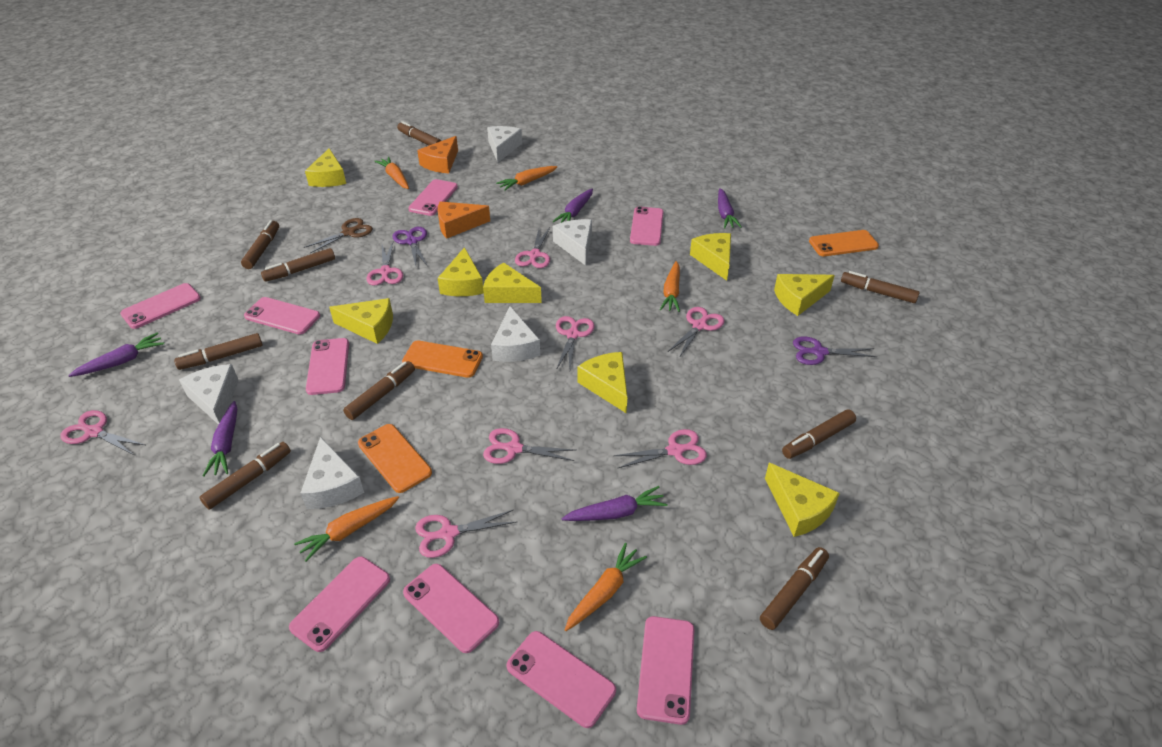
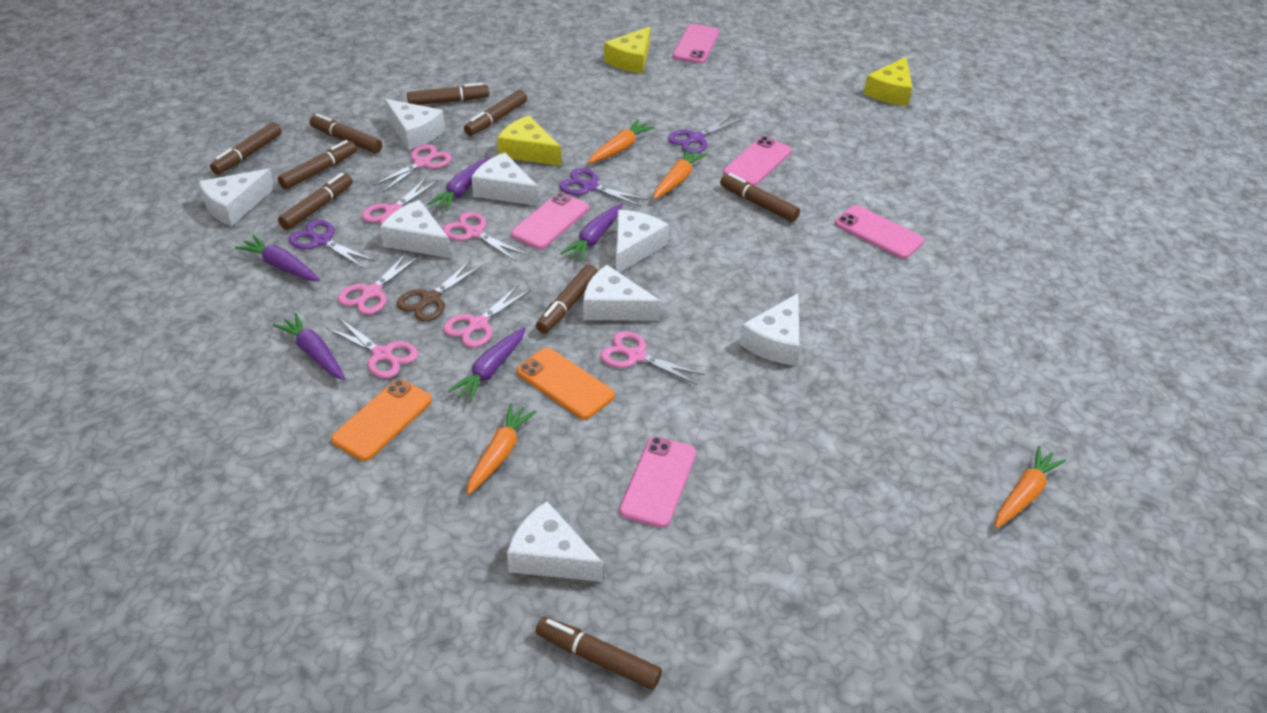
orange carrot: [294,496,399,562] [374,157,409,189] [496,166,558,191] [564,543,647,631] [660,261,680,312] = 5 -> [467,403,537,495] [588,119,655,163] [653,148,707,199] [995,446,1066,529] = 4
orange cheese: [417,136,458,173] [438,202,490,239] = 2 -> none = 0
orange phone: [358,424,432,493] [402,340,483,378] [809,230,879,256] = 3 -> [331,379,432,461] [517,348,615,419] = 2
pink phone: [120,283,201,329] [244,297,320,335] [289,557,390,652] [306,338,349,395] [403,564,499,653] [408,179,458,216] [506,631,616,728] [630,206,664,246] [637,616,695,725] = 9 -> [511,192,589,249] [619,436,696,528] [673,24,720,64] [723,136,792,186] [835,205,924,259] = 5
pink scissors: [60,410,145,455] [366,242,403,286] [415,510,516,558] [483,428,575,464] [515,228,550,268] [556,316,595,370] [613,429,707,469] [668,307,725,358] = 8 -> [327,317,418,378] [338,252,420,315] [362,177,438,226] [373,144,452,192] [442,212,527,261] [443,284,531,348] [600,331,705,385] = 7
purple scissors: [393,227,427,266] [793,337,877,365] = 2 -> [289,220,375,268] [559,168,647,207] [668,115,741,154] = 3
white cheese: [179,364,239,425] [300,437,364,509] [487,126,522,162] [491,306,540,362] [553,219,592,266] = 5 -> [199,169,275,226] [380,200,451,258] [384,99,445,150] [471,153,539,206] [507,501,603,582] [583,265,661,321] [616,210,669,272] [740,293,799,366] = 8
yellow cheese: [305,148,346,187] [329,298,393,344] [438,247,484,296] [483,262,542,303] [578,352,627,413] [690,233,731,281] [765,463,840,537] [774,274,835,316] = 8 -> [497,115,562,166] [604,26,651,74] [864,57,913,106] = 3

